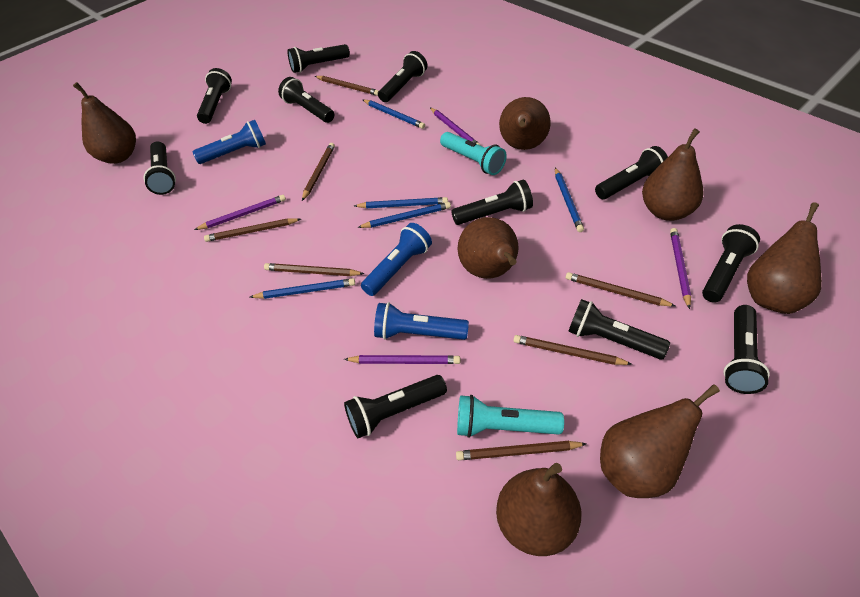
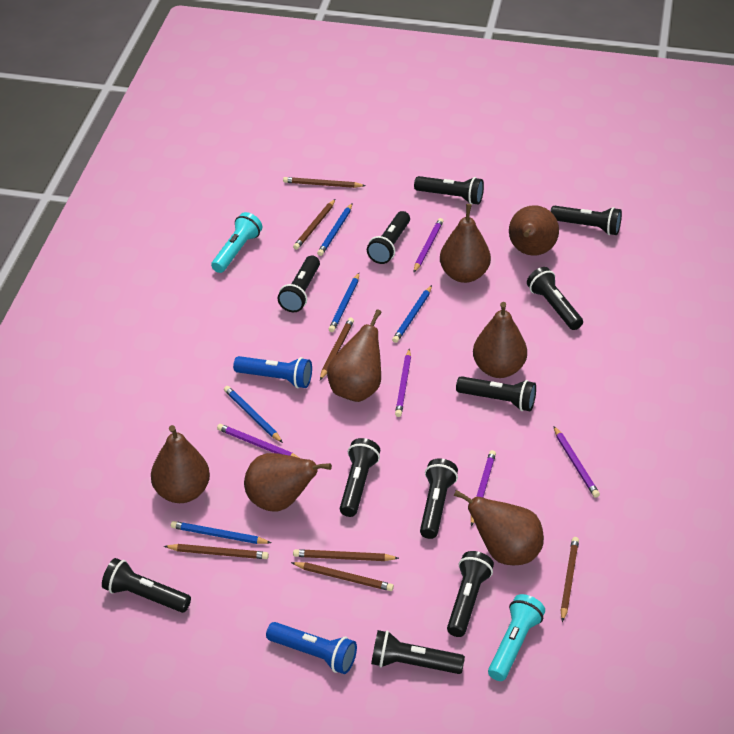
blue flashlight: [193,120,266,164] [361,223,432,296] [374,302,469,340] = 3 -> [233,356,312,388] [266,622,357,674] = 2
purple pencil: [194,195,286,230] [344,355,460,364] [430,108,481,146] [670,228,691,309] = 4 -> [217,424,299,458] [395,348,411,417] [414,218,443,272] [471,450,496,526] [554,426,600,498] = 5

